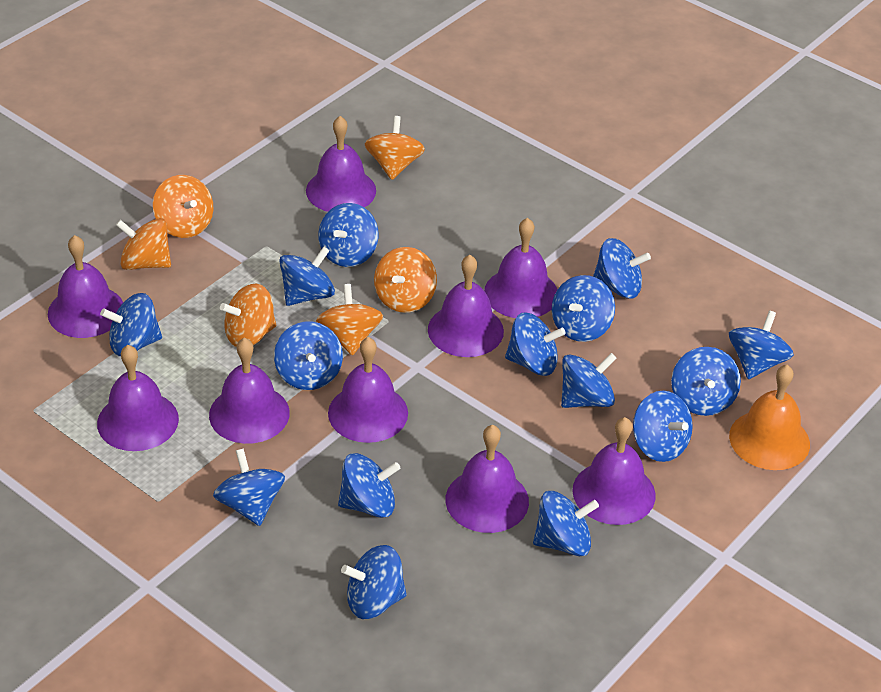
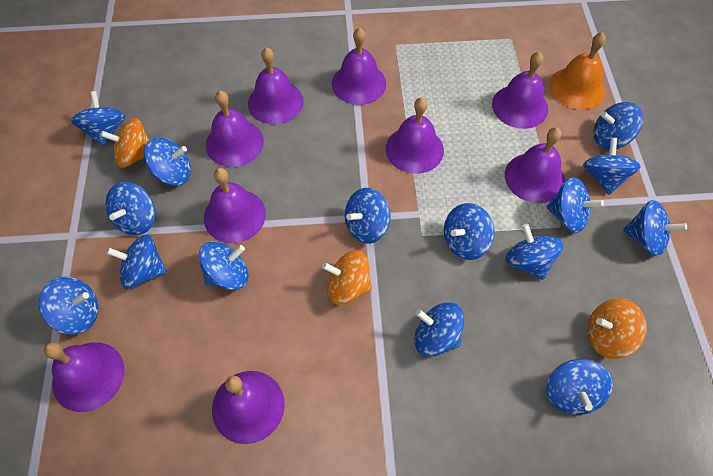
orange spinning top: [116,218,171,270] [153,175,214,238] [220,284,276,348] [316,284,383,356] [365,116,425,180] [374,247,437,313] = 6 -> [100,118,149,168] [322,250,372,305] [587,298,647,359] = 3

